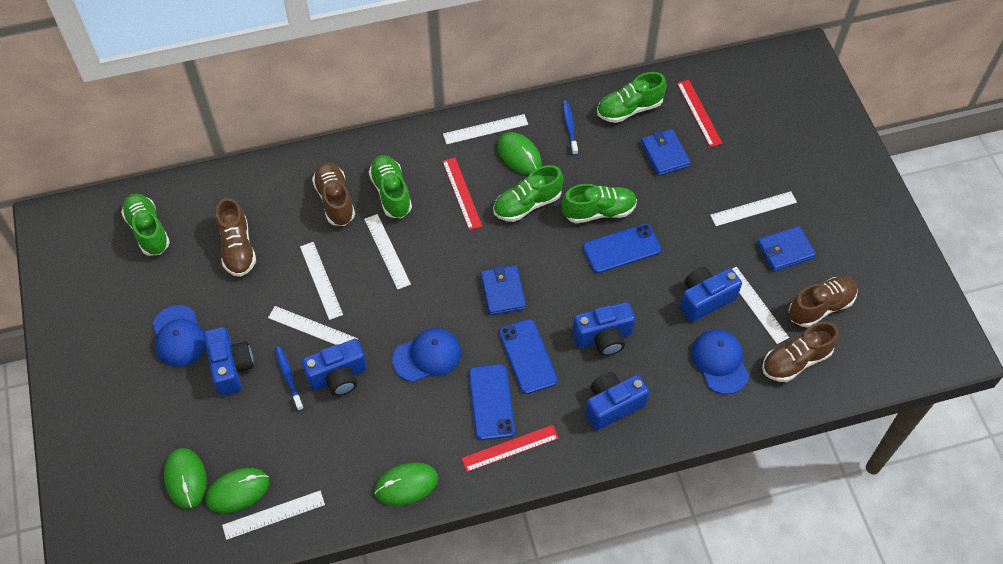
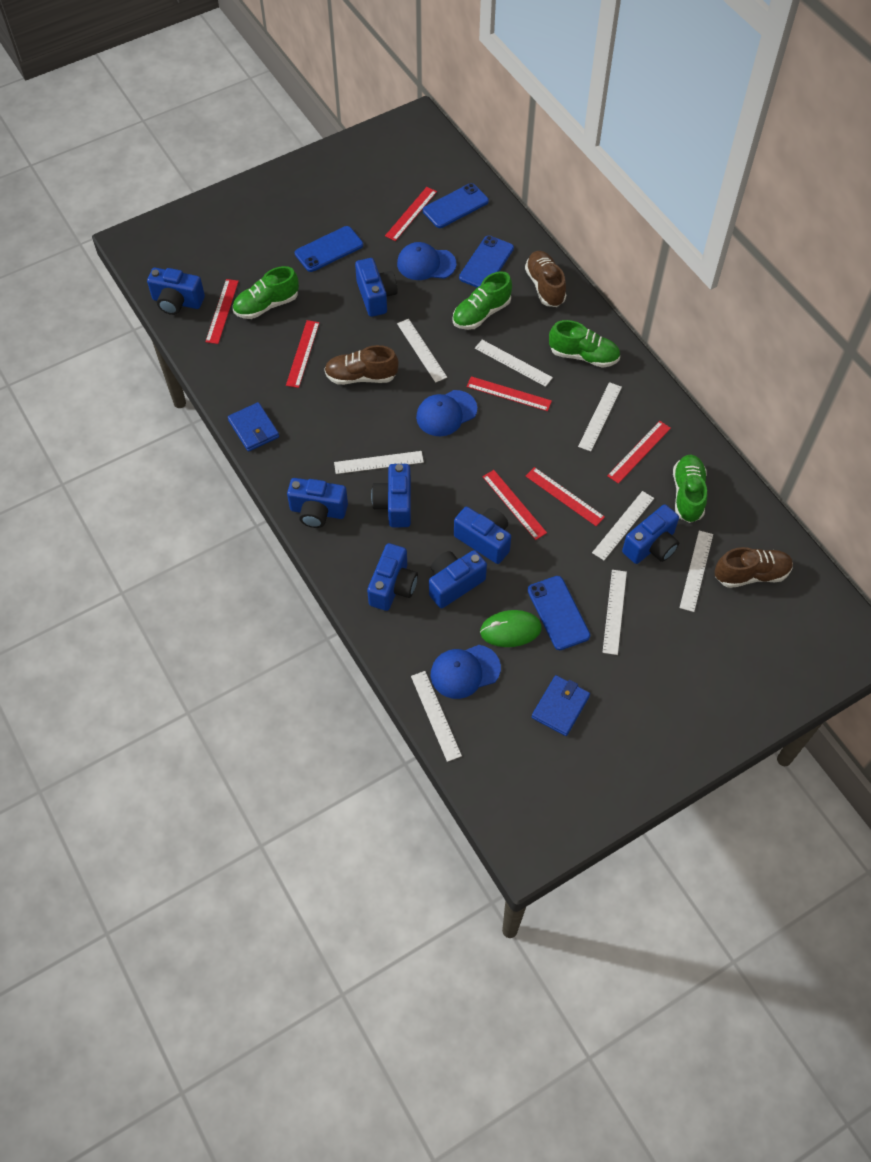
blue camera: [204,327,254,396] [302,339,367,396] [572,302,635,356] [585,372,649,430] [680,267,742,322] = 5 -> [147,268,205,315] [287,478,348,528] [355,258,398,317] [367,543,418,611] [371,464,411,527] [429,550,487,608] [454,507,511,564] [622,504,679,564] = 8
blue phone: [469,364,515,440] [499,319,558,394] [583,224,661,273] = 3 -> [295,226,363,272] [423,183,489,228] [459,236,514,288] [528,576,590,650] = 4
blue toothbrush: [275,346,304,411] [563,101,578,155] = 2 -> none = 0
blue wallet: [481,265,526,315] [641,129,691,176] [757,226,816,272] = 3 -> [228,402,279,452] [532,675,590,736] = 2
brown shoe: [216,198,256,277] [312,162,355,226] [762,322,839,382] [788,277,858,327] = 4 -> [324,345,399,385] [525,251,566,307] [715,547,793,588] = 3
green mouse: [164,448,207,509] [206,468,270,513] [374,462,438,506] [497,132,542,175] = 4 -> [480,610,542,647] = 1
green shoe: [121,193,170,256] [369,155,412,218] [493,165,564,222] [562,184,637,224] [597,72,667,123] = 5 -> [233,266,299,319] [452,271,512,330] [549,320,620,368] [673,455,707,523] = 4
red ruler: [442,157,483,230] [461,425,559,472] [677,80,723,147] = 3 -> [205,279,239,344] [286,320,320,388] [385,187,437,241] [467,376,552,411] [482,470,547,540] [526,467,605,526] [607,421,671,484] = 7
white ruler: [222,491,325,540] [268,306,358,345] [300,242,343,320] [364,214,411,290] [443,114,528,144] [710,191,797,226] [732,267,789,344] = 7 -> [334,451,424,474] [397,319,447,383] [411,671,462,762] [475,340,553,387] [578,382,622,451] [592,491,654,560] [602,570,627,655] [679,531,713,612] = 8

